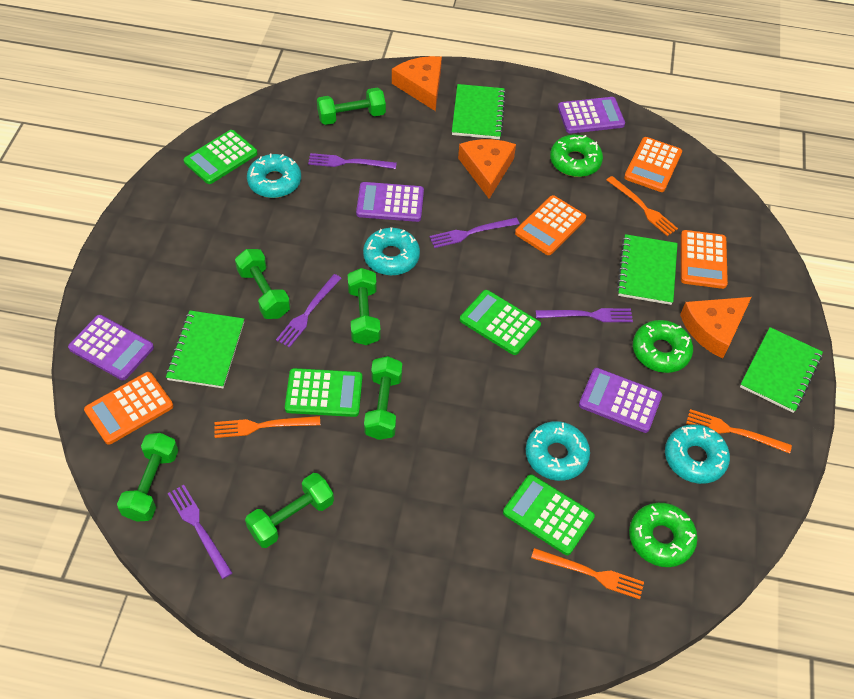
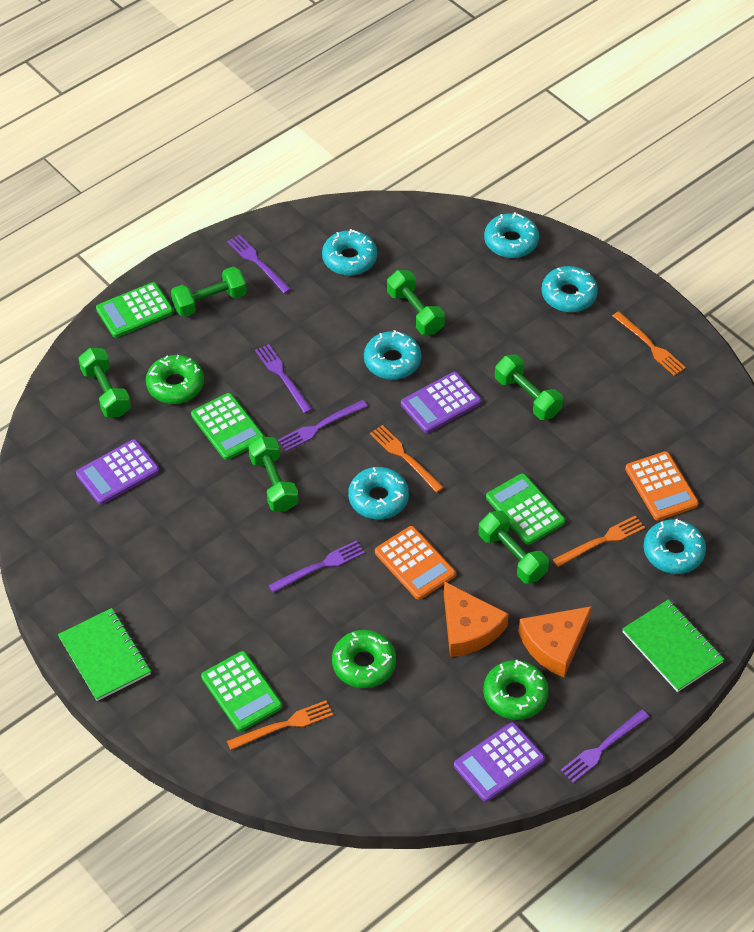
green notebook: [166,310,244,388] [452,84,506,139] [616,234,678,305] [740,327,823,413] = 4 -> [58,608,151,701] [622,599,725,692] = 2
orange calculator: [84,372,173,445] [515,195,586,255] [624,137,682,192] [681,230,728,289] = 4 -> [375,526,456,600] [625,451,699,521] = 2
orange cheese: [392,56,442,111] [458,139,516,199] [680,297,752,359] = 3 -> [444,581,509,657] [518,606,592,677] = 2
purple calculator: [68,315,154,380] [356,182,424,222] [558,97,625,134] [579,368,662,433] = 4 -> [76,439,159,505] [401,372,481,433] [454,722,545,802] = 3
turquoise donut: [247,154,301,198] [363,227,420,275] [526,421,590,481] [665,424,730,484] = 4 -> [322,229,377,276] [348,467,409,519] [364,330,421,380] [484,212,539,258] [541,266,598,312] [643,519,706,574] = 6

